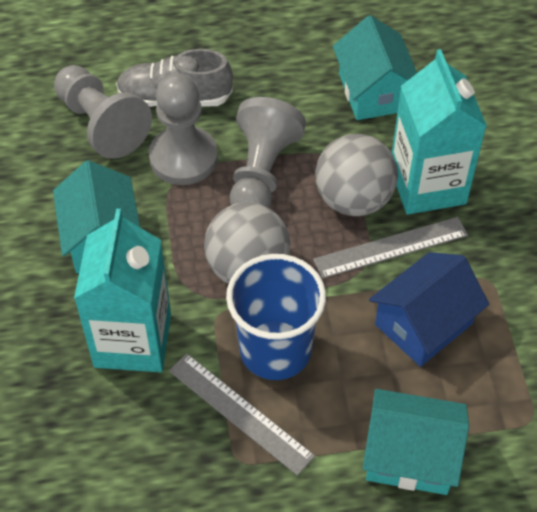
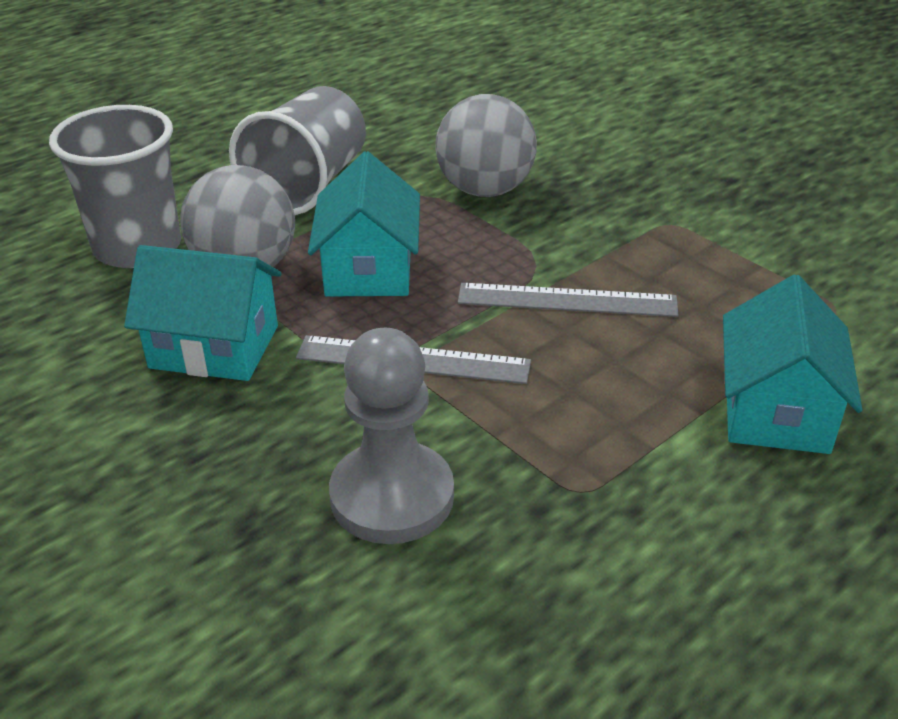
blue cup: [226,254,326,380] = 1 -> none = 0
blue house: [369,252,489,367] = 1 -> none = 0
grey cup: none = 0 -> [49,105,181,268] [229,86,366,215] = 2
grey pawn: [54,65,152,159] [149,73,218,185] [230,97,306,208] = 3 -> [329,328,454,544] = 1
grey shoe: [116,49,233,107] = 1 -> none = 0
turquoise carton: [74,209,171,372] [392,49,487,214] = 2 -> none = 0

